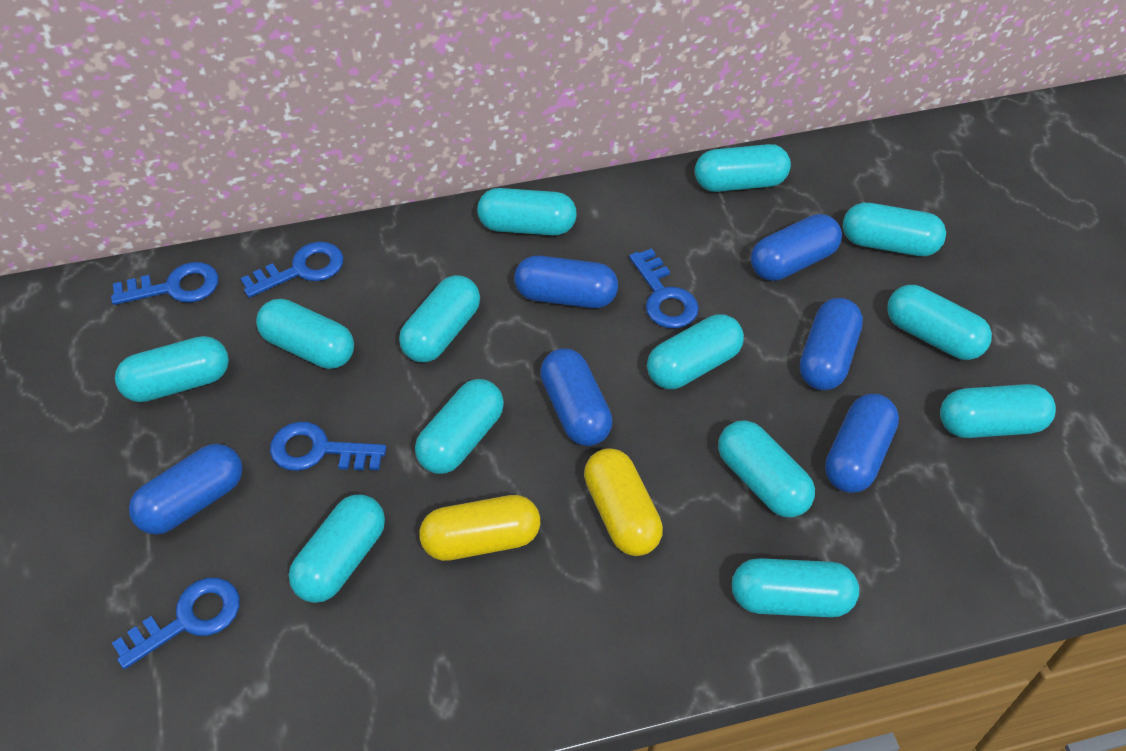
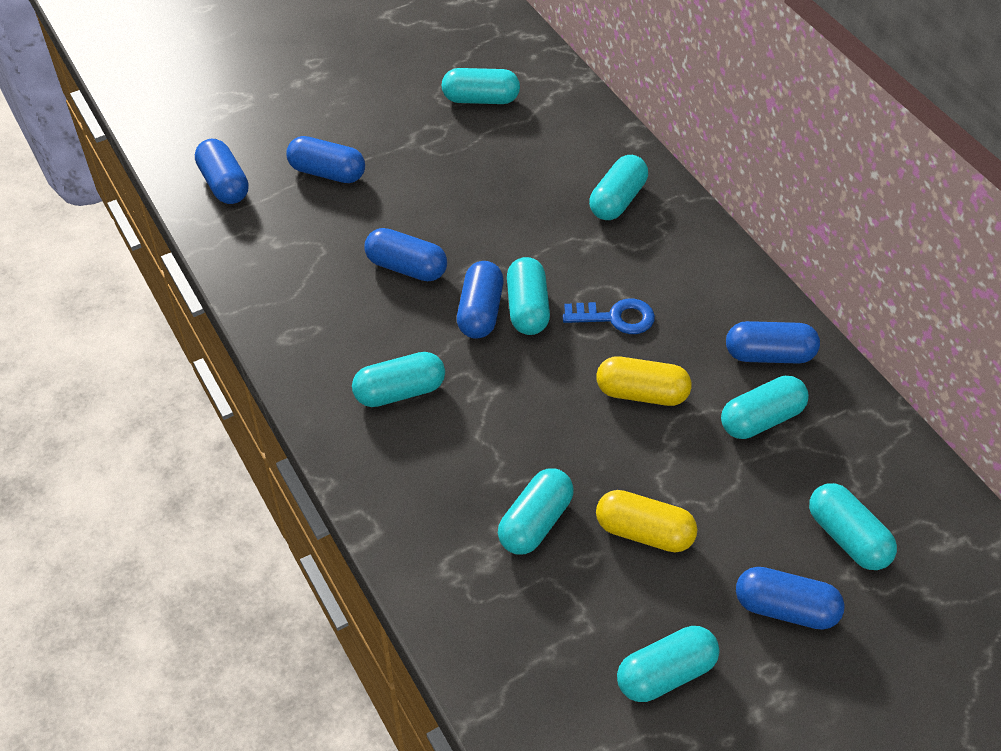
blue key: [111,262,219,305] [112,578,240,669] [240,242,343,298] [270,422,386,471] [629,248,699,329] = 5 -> [563,298,655,334] = 1
turquoise capsule: [115,336,229,402] [256,299,354,369] [289,494,385,603] [399,275,480,362] [415,379,504,474] [477,188,577,235] [647,314,744,389] [695,144,791,192] [718,420,815,517] [732,558,859,617] [843,203,946,256] [887,285,992,360] [940,384,1056,438] = 13 -> [352,352,445,407] [442,68,520,104] [498,468,574,555] [507,257,550,335] [589,155,648,220] [617,626,719,702] [721,376,809,439] [809,483,897,570] = 8

